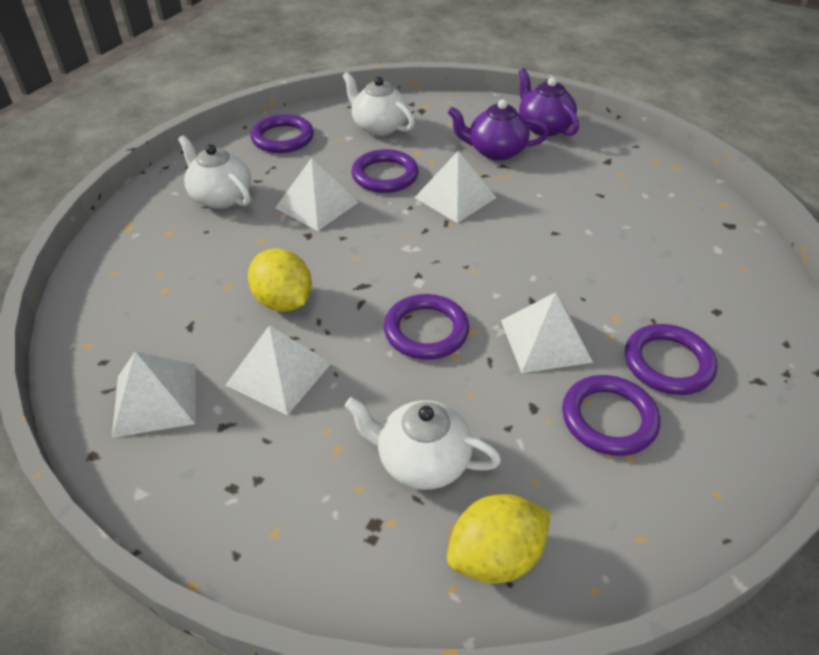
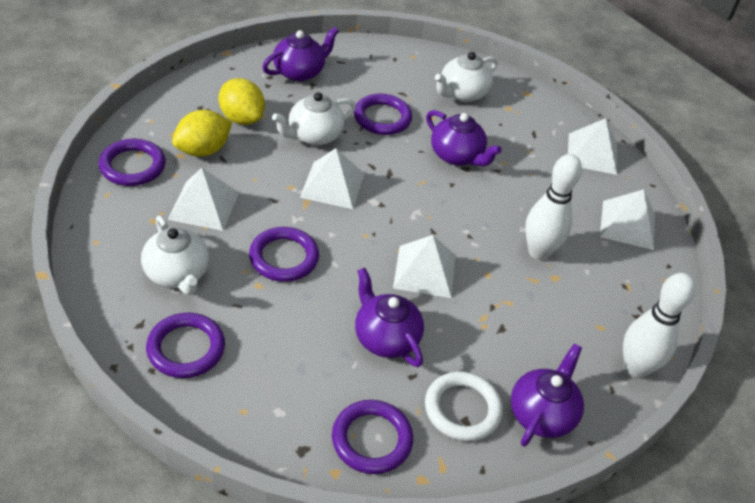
purple teapot: [448,99,549,160] [519,68,579,136] = 2 -> [262,27,339,81] [355,268,424,367] [426,110,502,166] [511,344,584,446] = 4
white bowling pin: none = 0 -> [525,154,582,260] [623,273,696,378] = 2
white ring: none = 0 -> [425,371,503,441] = 1

